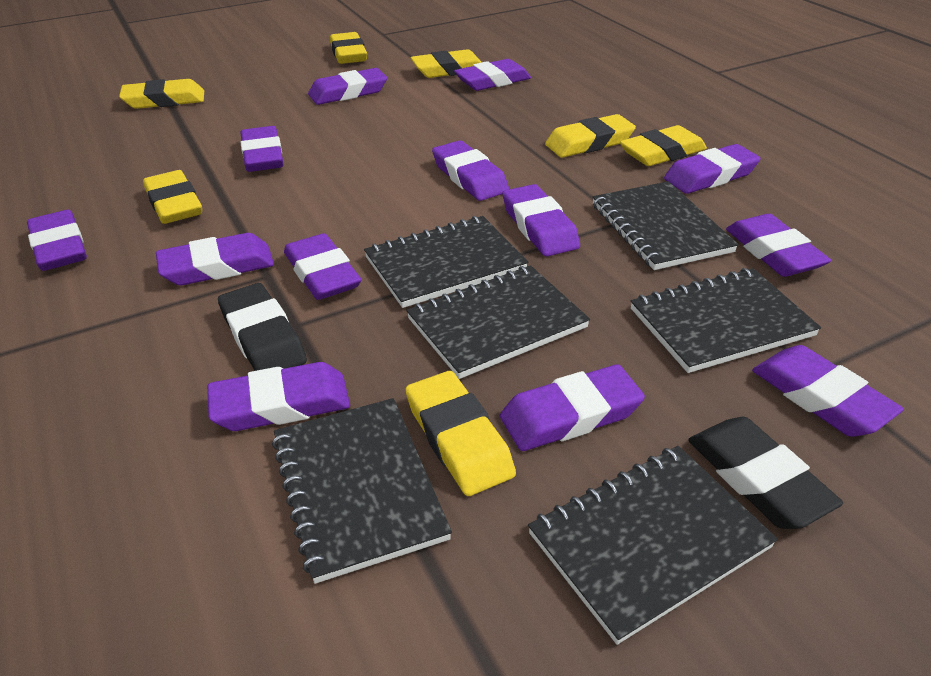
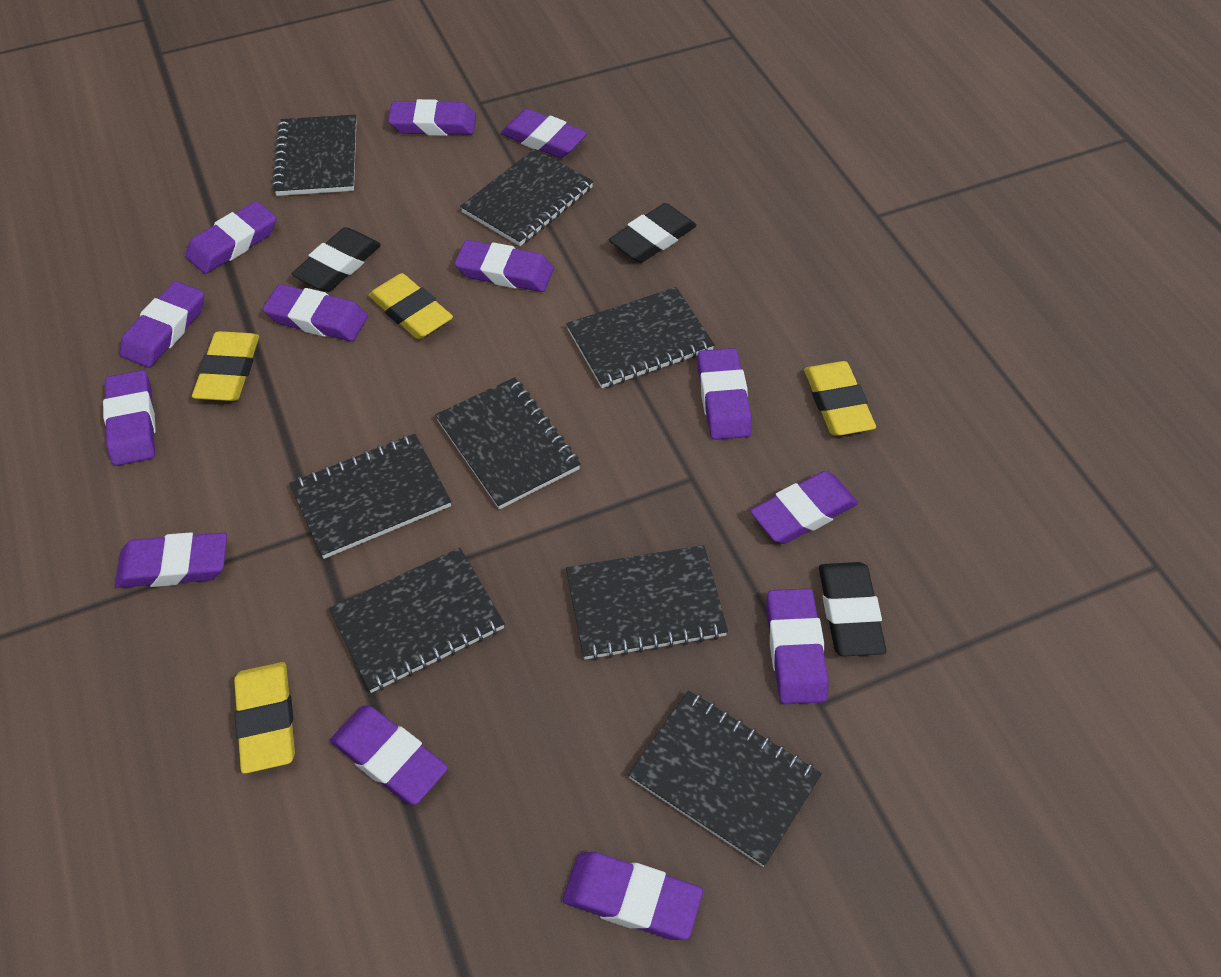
black eraser: [218,283,307,371] [688,417,843,529] = 2 -> [291,227,381,292] [609,203,696,263] [819,562,886,656] = 3
black notebook: [272,398,452,584] [364,216,528,308] [406,265,590,379] [528,446,778,645] [592,181,739,270] [631,268,821,373] = 6 -> [272,114,357,196] [289,434,451,559] [329,548,505,693] [435,377,581,509] [460,149,593,246] [566,287,715,388] [566,545,728,661] [628,690,822,867] = 8
yellow eraser: [119,79,204,109] [143,170,202,224] [330,32,367,64] [406,371,516,496] [411,49,482,78] [545,114,636,158] [620,125,707,166] = 7 -> [192,331,259,401] [234,662,295,774] [369,273,453,339] [804,361,876,436] = 4

